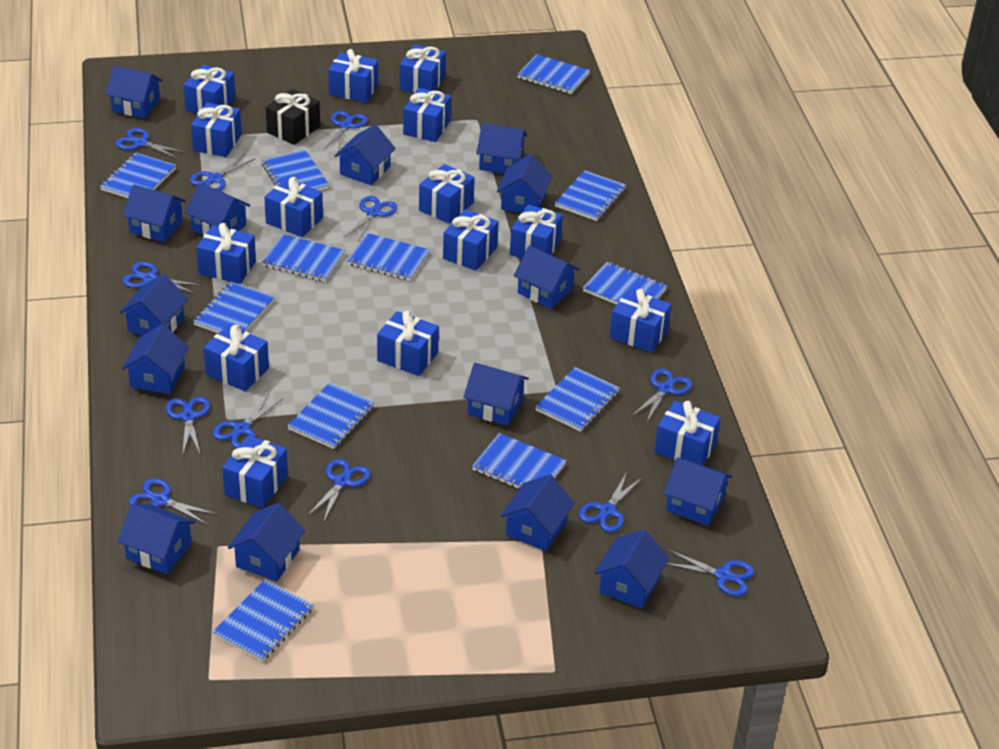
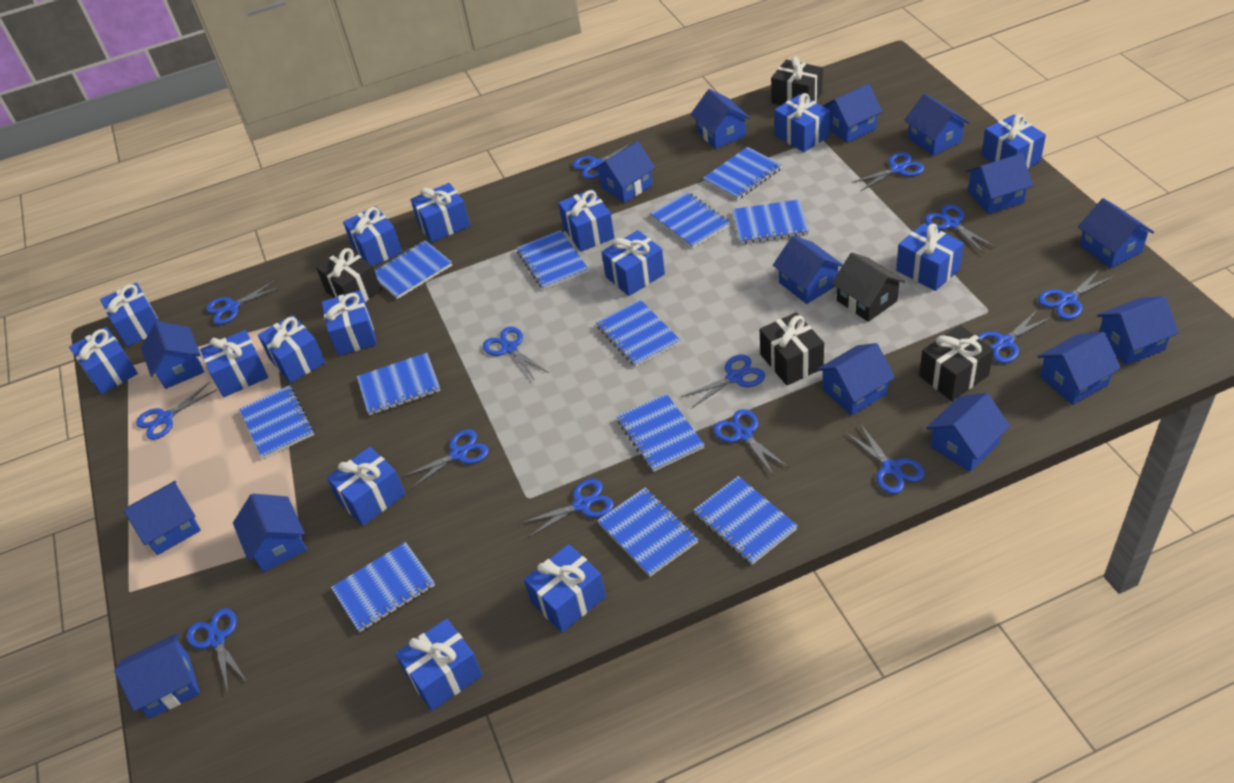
black gift: [266,89,320,145] = 1 -> [316,247,381,302] [760,312,824,385] [771,56,823,105] [919,325,994,401] = 4
black house: none = 0 -> [832,253,905,322] = 1
blue scissors: [115,128,186,159] [122,262,201,294] [129,478,217,525] [165,396,210,453] [190,154,255,191] [212,394,283,449] [307,459,371,523] [324,111,367,151] [344,196,397,242] [578,472,643,532] [632,368,692,422] [667,549,754,596] = 12 -> [136,382,217,440] [187,608,248,692] [206,279,282,325] [403,429,489,490] [483,327,549,381] [521,479,614,538] [573,141,634,179] [681,355,765,409] [713,409,789,476] [845,424,925,494] [851,152,924,191] [925,204,996,254] [978,309,1052,364] [1038,268,1115,320] = 14

